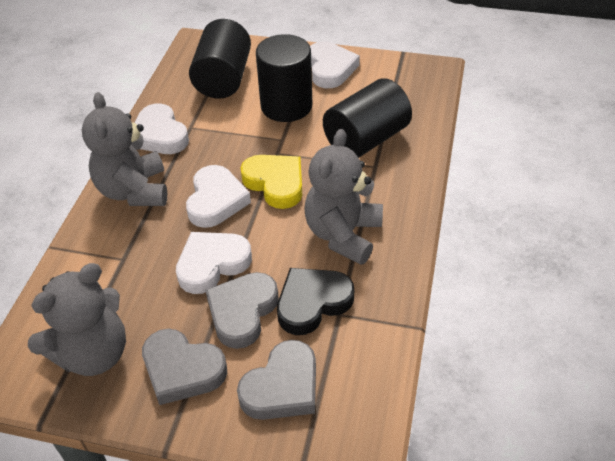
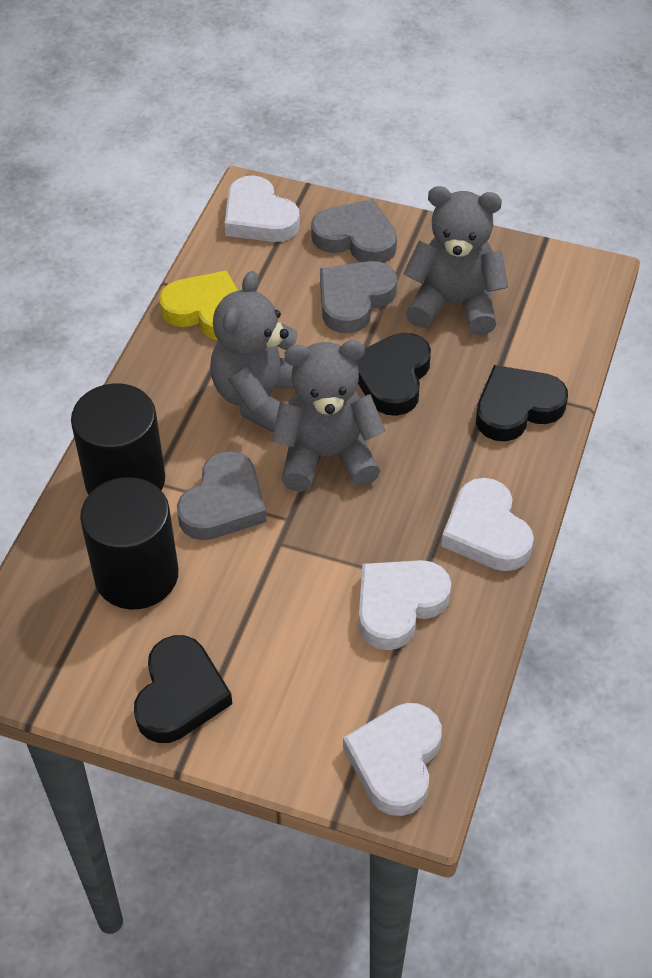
black cylinder: [189,19,251,99] [256,34,312,122] [323,78,412,158] = 3 -> [71,384,165,495] [80,477,179,609] = 2
black heart: [277,268,354,335] = 1 -> [134,635,232,743] [356,333,431,416] [476,365,568,441] = 3

